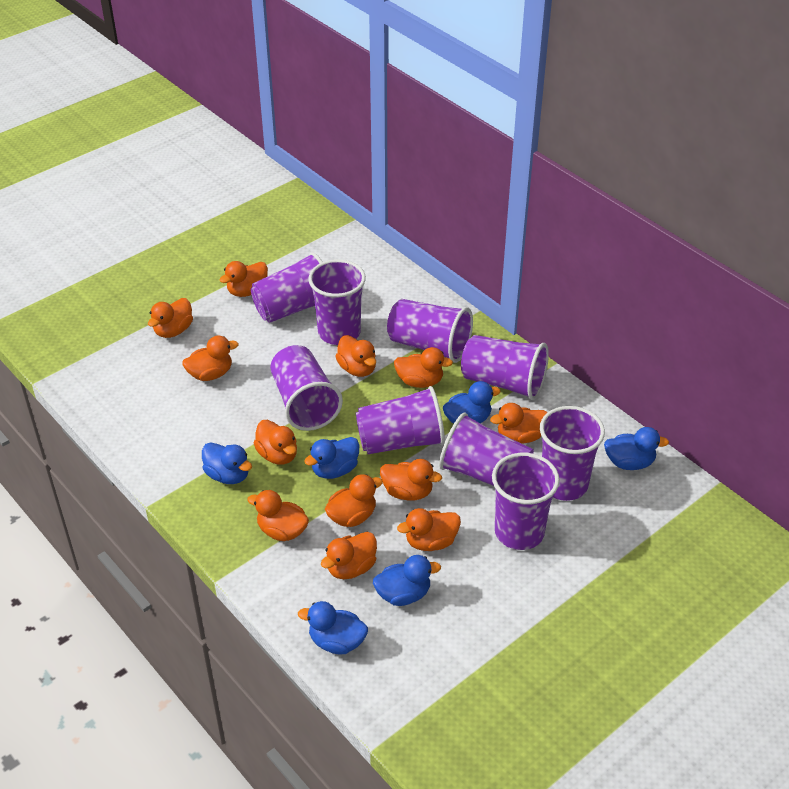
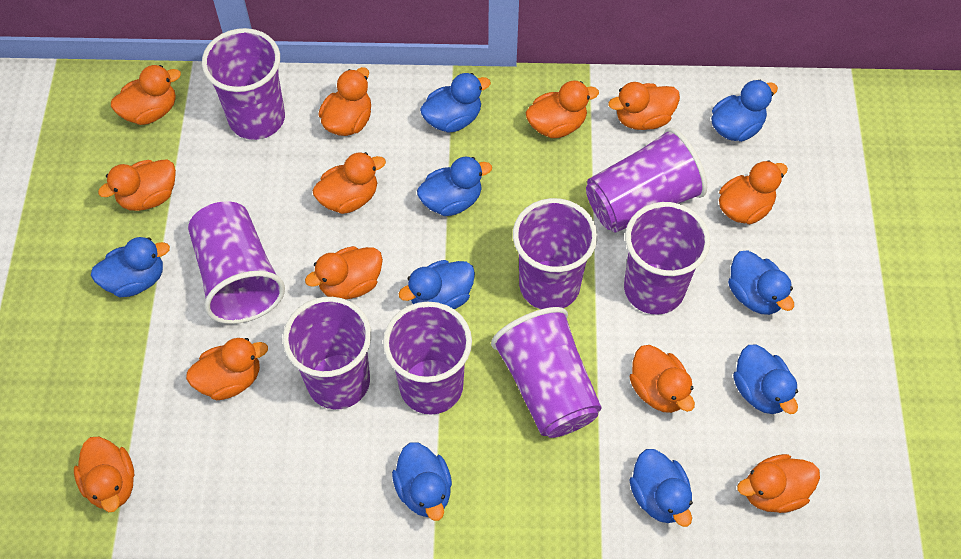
blue duck: [202,442,252,484] [298,601,368,654] [304,437,359,479] [373,555,441,606] [443,381,501,424] [604,427,669,470] = 6 -> [91,237,170,297] [392,442,452,521] [399,260,475,309] [417,157,492,216] [420,73,491,133] [630,449,693,527] [711,80,778,142] [728,250,794,315] [733,345,798,414] = 9
purple cup: [251,252,323,323] [270,345,343,431] [308,259,366,345] [356,386,445,454] [387,299,473,363] [439,412,534,486] [461,335,549,400] [492,453,560,550] [540,406,605,501] = 9 -> [188,201,285,324] [202,28,285,140] [283,297,371,409] [383,302,472,415] [491,307,602,438] [513,198,597,309] [586,128,707,233] [624,202,710,315] = 8

